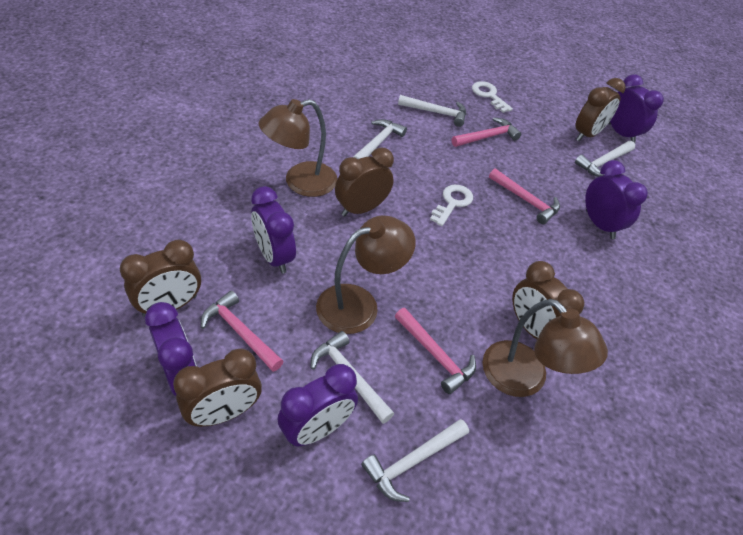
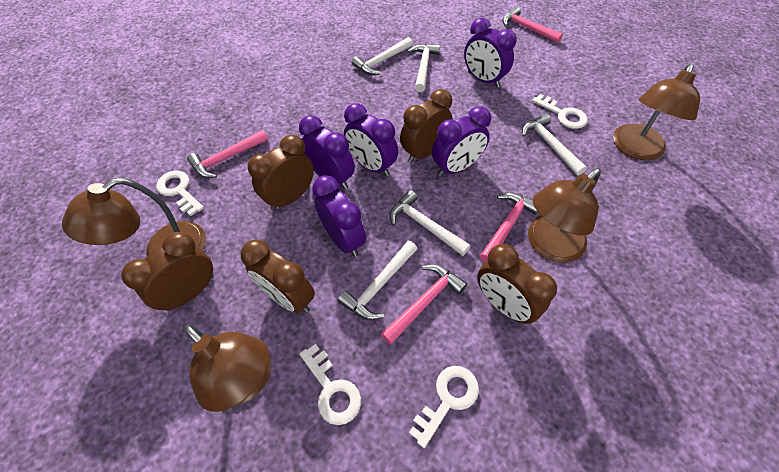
brown lamp: [259,99,337,197] [316,215,416,334] [482,299,608,397] = 3 -> [62,178,206,256] [184,324,271,412] [528,168,601,263] [613,64,700,160] = 4
white key: [430,185,473,226] [472,81,513,113] = 2 -> [156,171,204,216] [300,344,361,425] [409,366,479,448] [532,94,588,129] = 4

